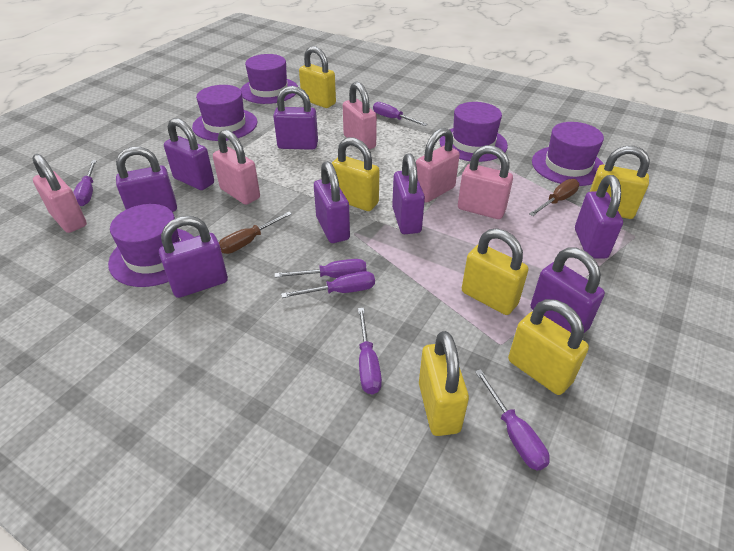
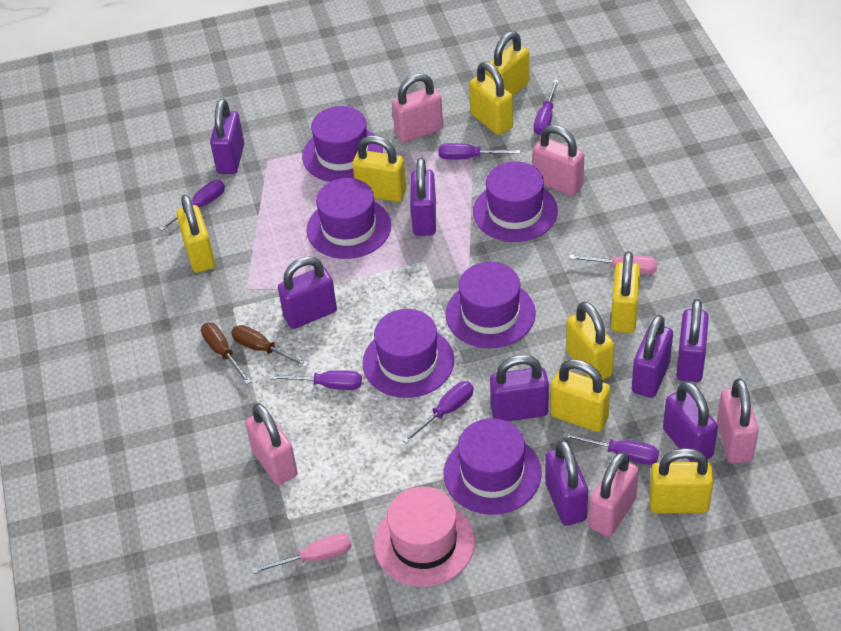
pink hat: none = 0 -> [374,486,475,587] = 1
pink screwdriver: none = 0 -> [252,533,352,574] [569,255,658,274] = 2
purple hat: [108,204,193,287] [192,85,257,141] [240,54,298,104] [440,102,508,162] [532,122,604,186] = 5 -> [302,106,383,182] [307,178,391,259] [362,309,454,398] [443,418,542,515] [446,262,536,348] [473,161,558,242] = 6
yellow padlock: [299,46,336,108] [332,137,380,211] [419,331,469,436] [462,228,529,315] [508,299,589,395] [590,146,650,219] = 6 -> [177,195,215,273] [352,136,406,202] [469,62,513,135] [486,31,529,96] [550,359,610,432] [566,302,614,380] [611,251,640,333] [649,448,714,514] = 8

